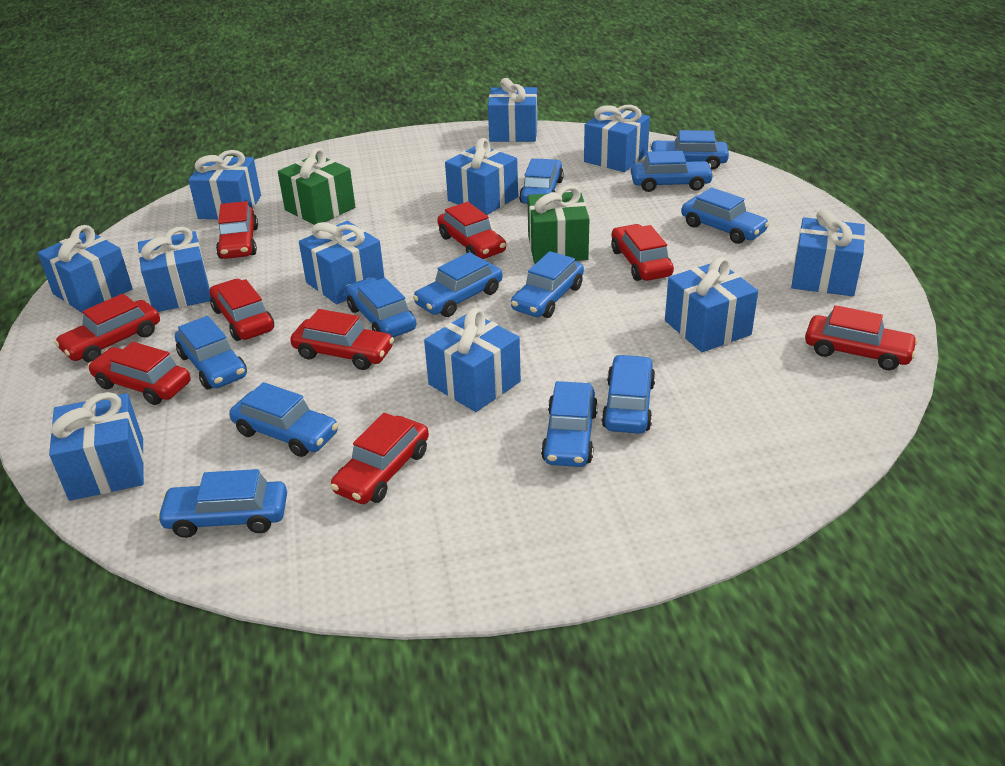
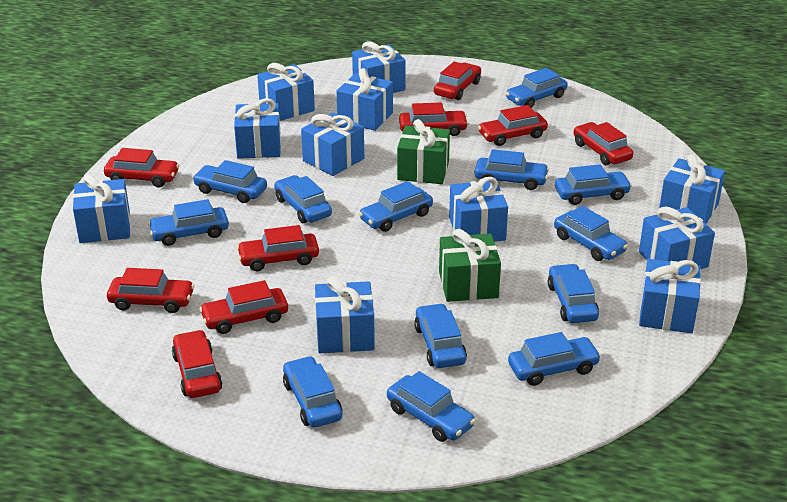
blue car: [157,469,287,538] [175,316,247,389] [229,382,338,457] [345,277,416,337] [413,252,503,317] [511,251,584,318] [519,159,564,204] [541,381,598,467] [601,354,656,434] [631,151,714,192] [650,130,729,170] [681,187,770,244] = 12 -> [148,199,229,246] [192,160,267,203] [274,175,332,223] [283,356,343,428] [359,181,433,232] [387,371,476,442] [414,303,467,368] [474,149,549,190] [506,68,568,108] [508,332,601,386] [548,264,599,323] [554,206,628,261] [555,164,632,205] = 13

